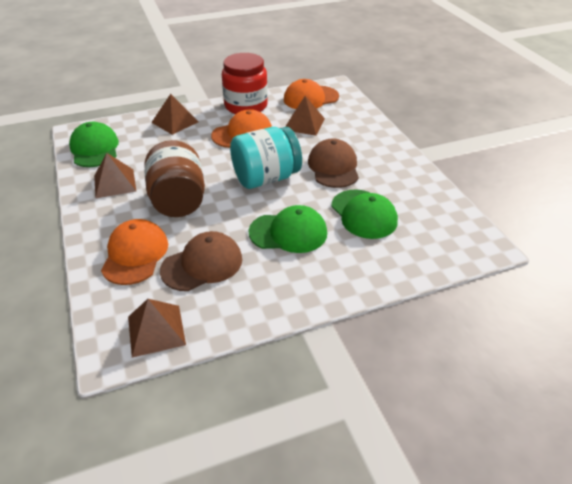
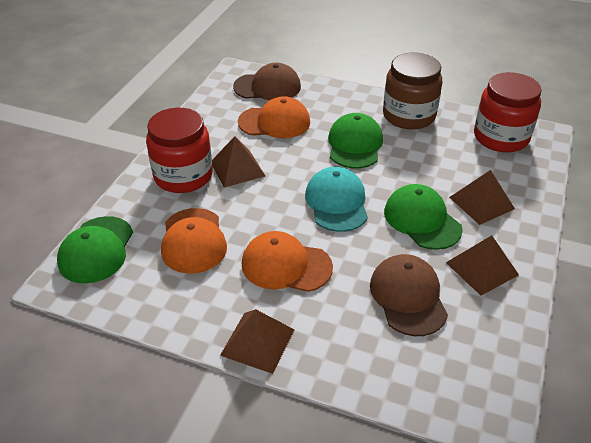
red jar: [222,53,268,114] = 1 -> [146,108,213,193] [474,72,542,152] = 2
turquoise cap: none = 0 -> [305,167,368,232] = 1
turquoise jar: [230,127,302,189] = 1 -> none = 0

